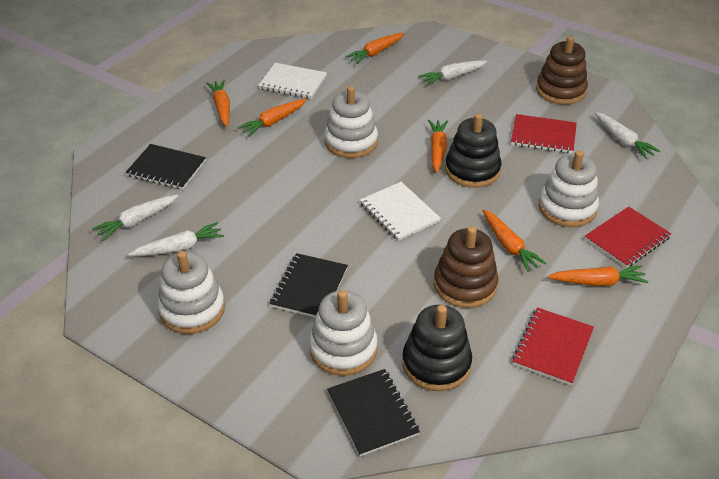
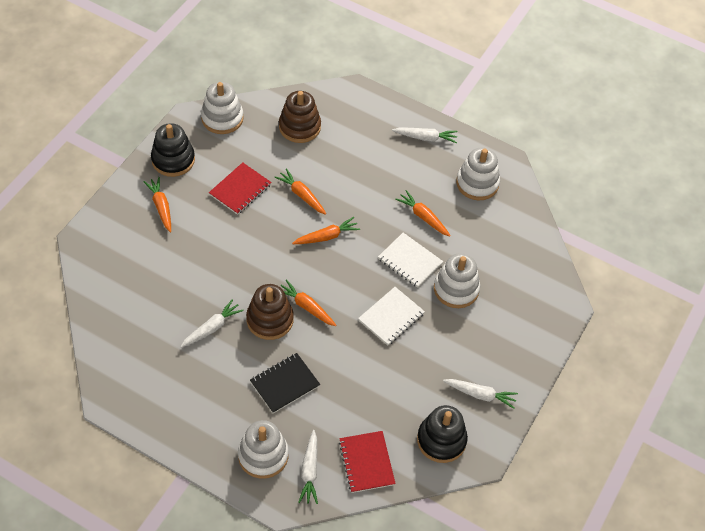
black notebook: [125,144,206,190] [270,253,348,318] [327,369,420,457] = 3 -> [250,353,320,413] = 1
orange carrot: [206,80,230,127] [237,99,307,137] [345,33,404,64] [428,120,448,173] [482,209,547,272] [547,265,649,286] = 6 -> [143,177,171,233] [275,168,326,215] [280,279,336,326] [292,217,360,244] [395,190,451,236] = 5
red notebook: [511,114,577,153] [512,307,594,385] [585,206,671,268] = 3 -> [209,162,272,215] [339,431,396,493] = 2

